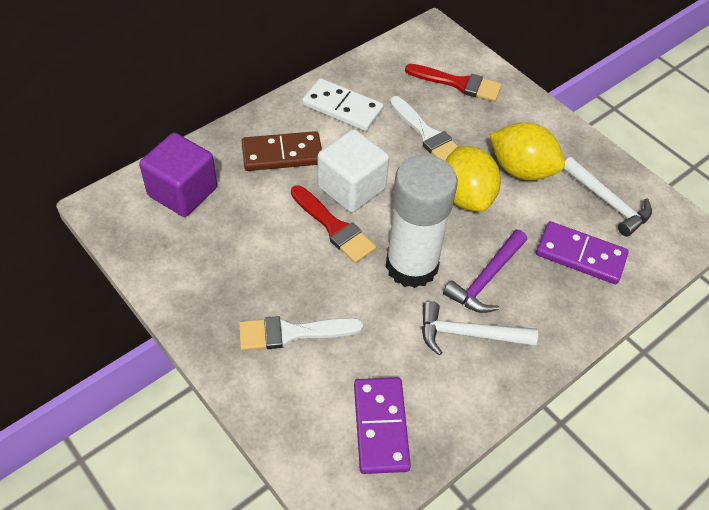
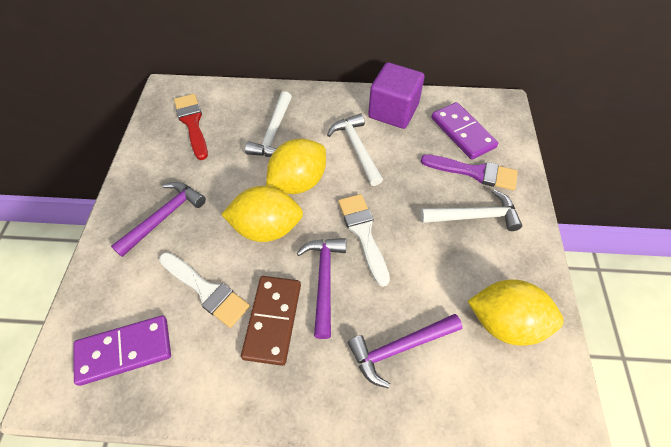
purple brush: none = 0 -> [421,155,518,190] = 1
purple hammer: [443,230,527,313] = 1 -> [111,182,206,257] [297,238,346,339] [348,314,462,388] = 3
red brush: [291,185,376,263] [405,64,502,102] = 2 -> [174,94,208,160] = 1
white cube: [317,129,389,213] = 1 -> none = 0
white domino: [302,78,384,131] = 1 -> none = 0
white glue stick: [386,155,457,288] = 1 -> none = 0
white hammer: [422,301,538,355] [563,157,652,237] = 2 -> [245,91,292,157] [327,113,383,186] [420,190,522,231] = 3
yellow lemon: [445,146,501,212] [489,122,565,180] = 2 -> [221,186,303,242] [266,139,326,194] [468,280,564,345] = 3

